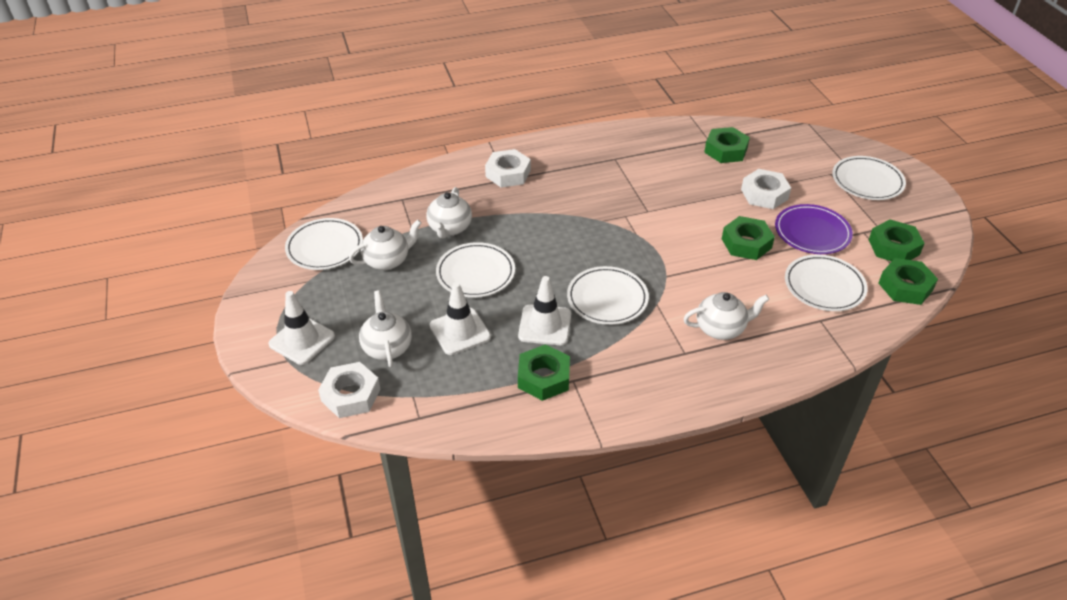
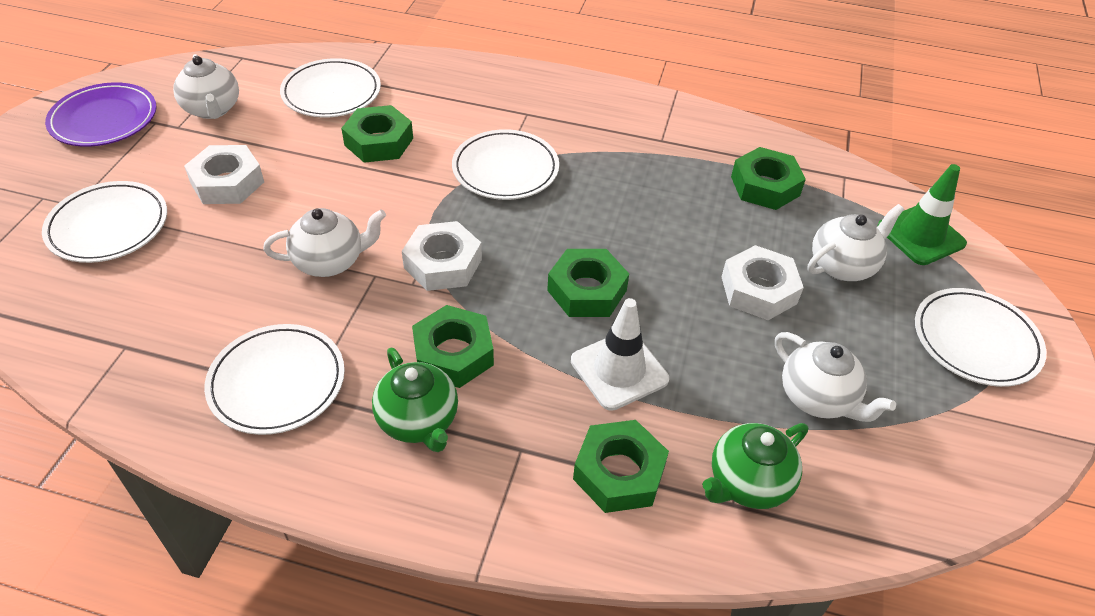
green teapot: none = 0 -> [372,348,458,452] [702,423,808,509] = 2
green traffic cone: none = 0 -> [877,164,967,265] = 1
white traffic cone: [268,291,335,365] [430,282,491,355] [518,276,571,345] = 3 -> [571,298,669,411] = 1

